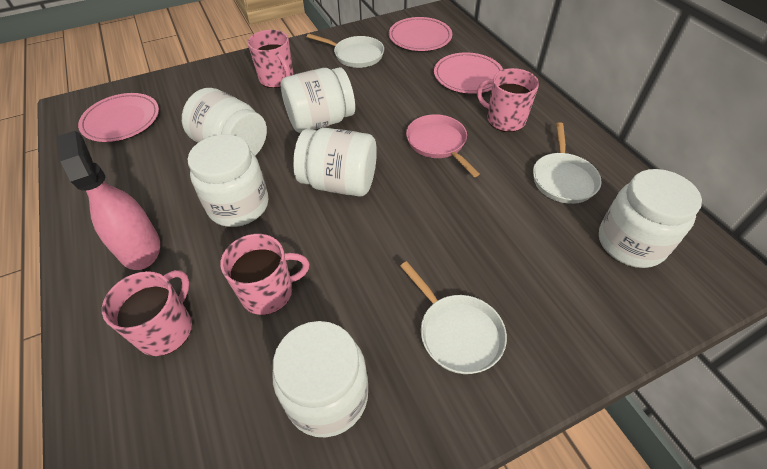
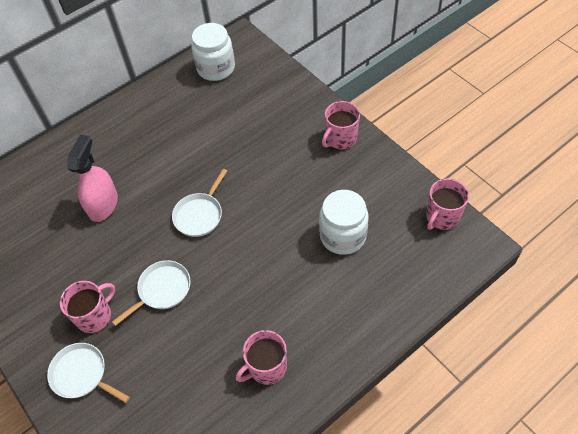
pink pan: [406,114,480,177] = 1 -> none = 0
pink plate: [78,93,159,142] [389,17,452,51] [434,52,503,94] = 3 -> none = 0
white jar: [182,88,267,155] [188,134,268,227] [272,321,368,437] [281,67,355,133] [293,128,377,197] [599,169,702,268] = 6 -> [191,23,235,81] [319,190,369,255] = 2

